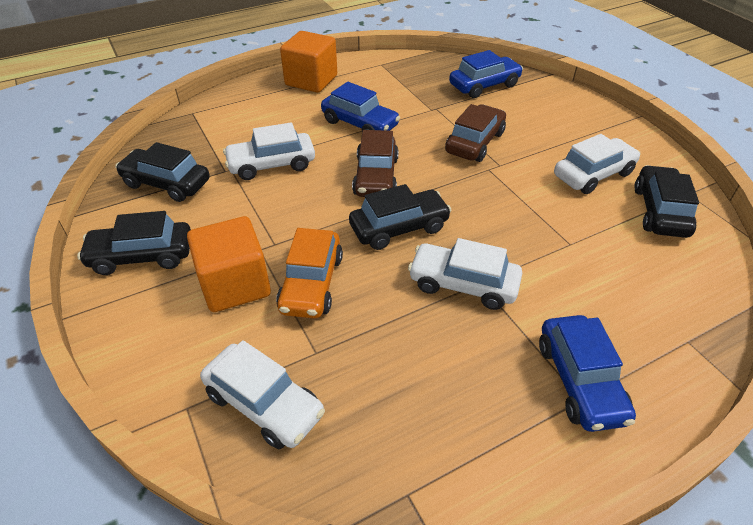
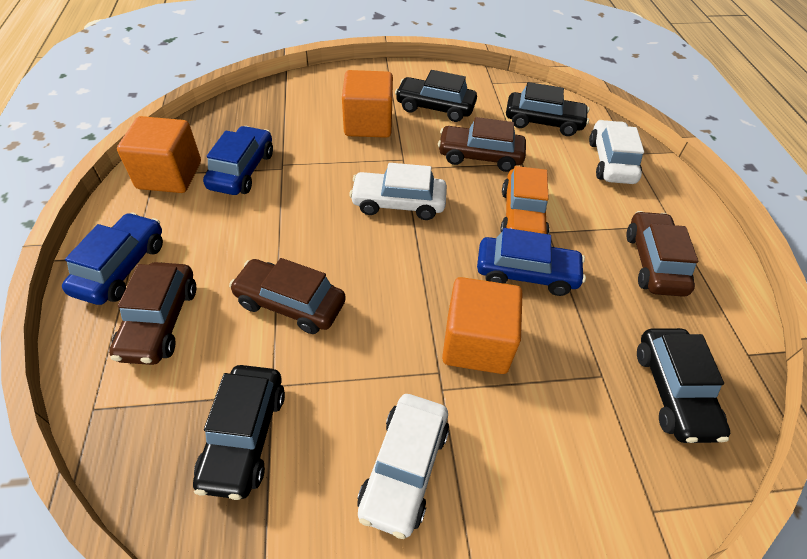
brown car: [352,130,399,197] [445,104,506,162] = 2 -> [109,262,196,365] [229,258,346,334] [438,117,526,172] [626,211,698,297] = 4
orange cube: [187,216,271,312] [280,31,337,93] = 2 -> [117,116,201,193] [342,70,393,138] [442,277,523,374] = 3
white car: [200,340,325,449] [223,123,315,180] [408,238,522,310] [554,134,641,194] = 4 -> [349,163,447,220] [357,394,449,539] [589,120,644,184] = 3

